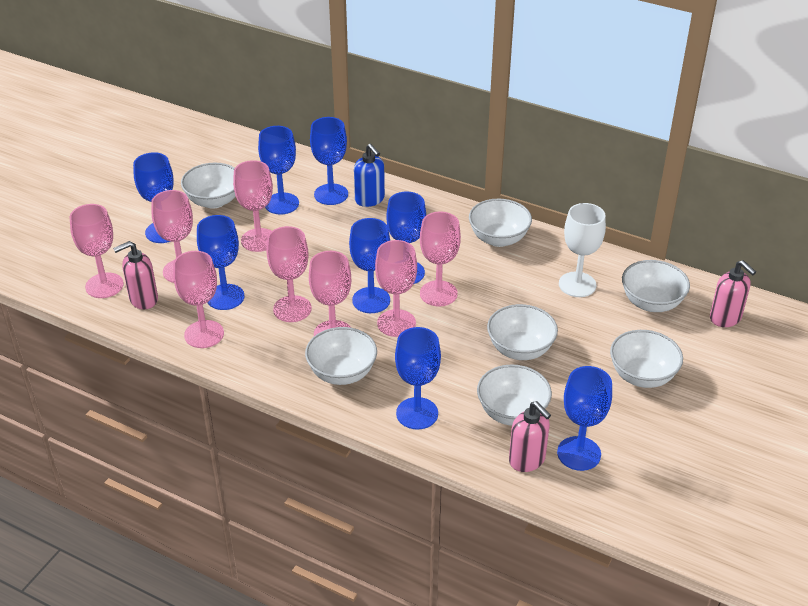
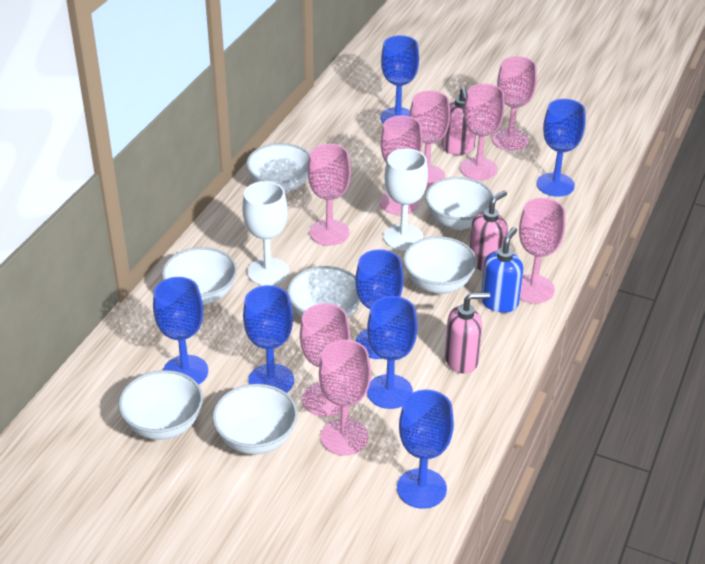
blue goblet: [133,152,173,243] [197,215,245,310] [258,126,299,215] [310,117,348,205] [349,218,390,313] [386,191,426,284] [395,327,441,430] [557,366,612,471] = 8 -> [153,277,208,384] [243,285,294,393] [355,249,404,359] [367,296,418,409] [380,35,419,124] [397,390,454,509] [536,99,585,197] = 7
white goblet: [559,203,606,297] = 1 -> [243,181,289,286] [383,148,428,251] = 2

